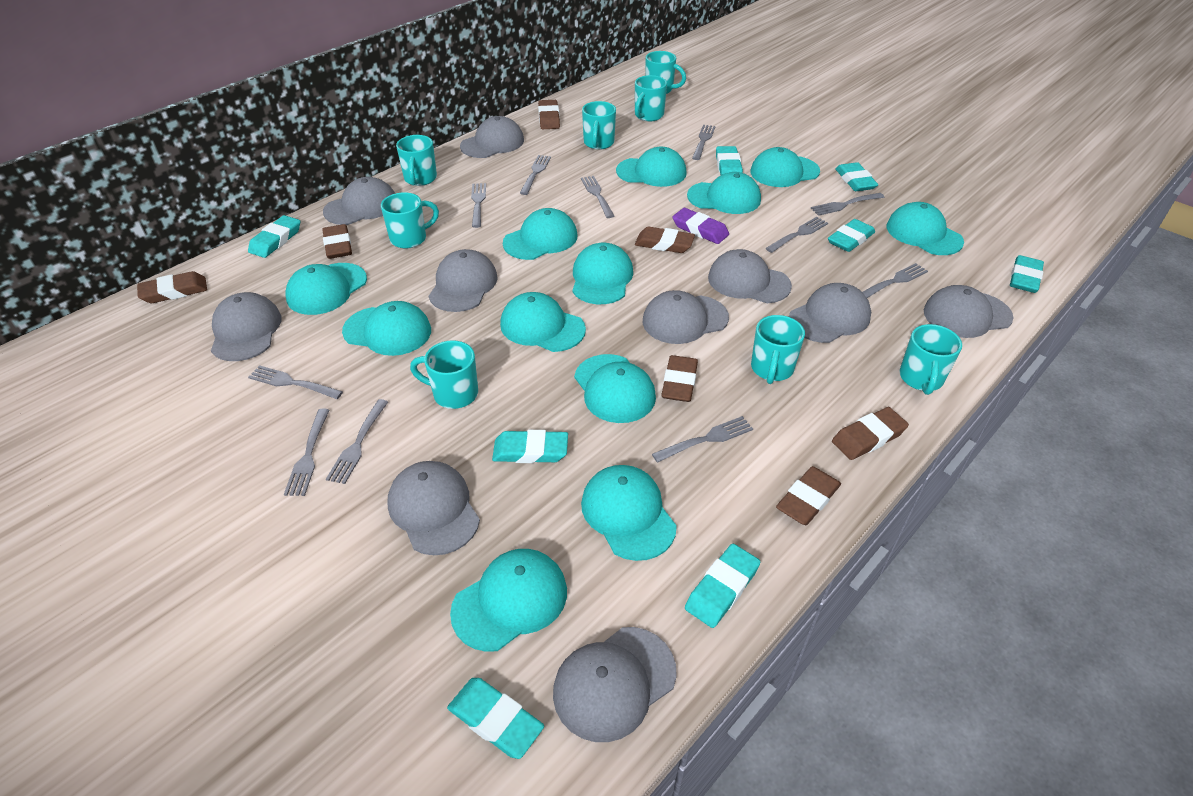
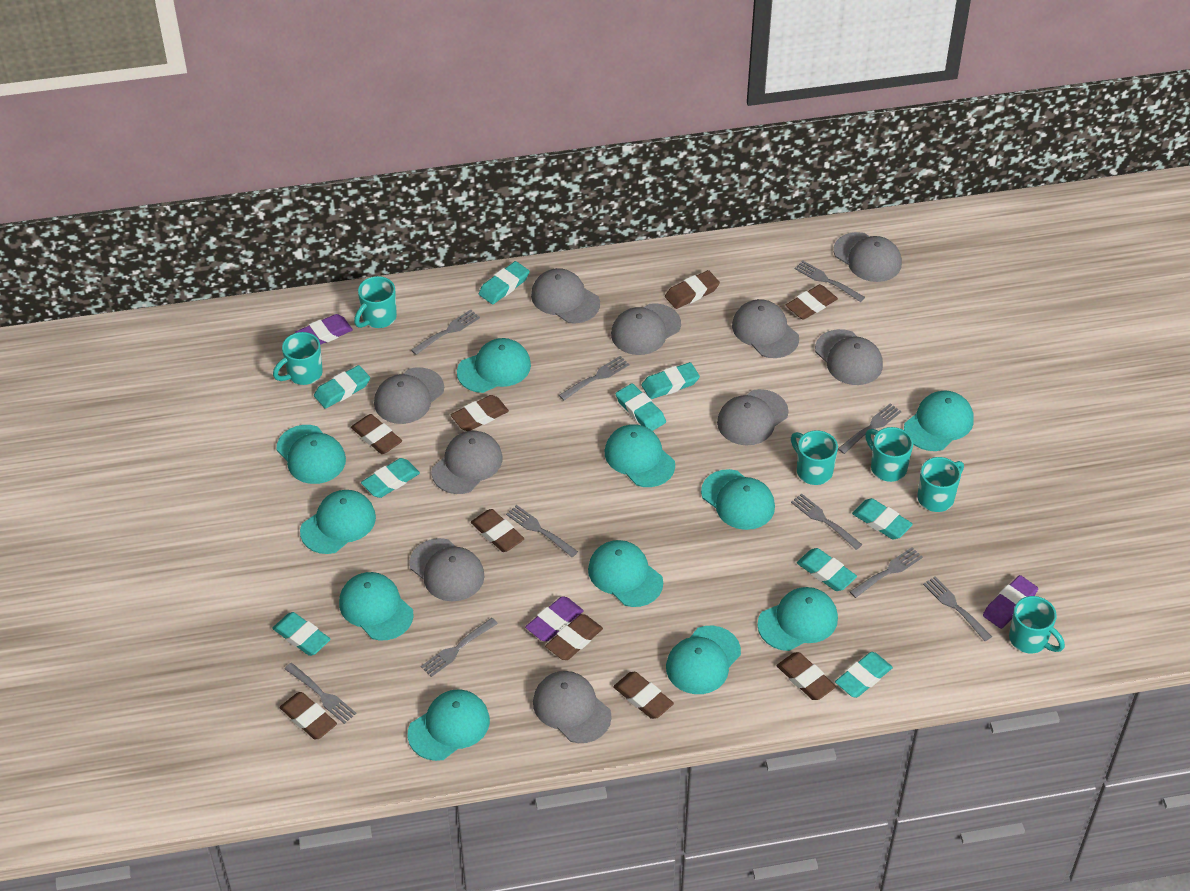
brown eraser: [137,271,207,303] [322,224,352,259] [538,100,560,129] [635,227,695,253] [661,355,698,402] [776,466,841,525] [832,407,909,460] = 7 -> [279,692,337,740] [351,414,402,454] [451,395,509,431] [471,509,525,552] [545,614,603,660] [613,672,674,719] [665,270,720,309] [777,652,836,700] [786,284,838,320] = 9
grey fork: [248,365,343,399] [284,409,330,496] [326,399,388,484] [471,183,486,228] [520,155,551,195] [581,176,614,218] [652,416,753,463] [692,125,715,160] [765,217,828,253] [811,193,884,216] [863,263,928,298] = 11 -> [285,663,357,724] [411,310,480,355] [421,618,498,677] [506,505,578,557] [559,356,629,401] [791,493,862,550] [795,261,865,302] [838,403,902,454] [849,547,923,598] [923,576,992,641] = 10
purple eraser: [672,208,729,244] = 1 -> [295,314,353,345] [525,596,584,642] [983,575,1038,629] = 3
turquoise cap: [285,263,367,315] [342,301,431,356] [450,549,567,652] [500,292,586,352] [503,208,577,260] [572,243,633,304] [574,354,656,423] [581,465,677,561] [616,147,687,187] [687,172,761,214] [750,147,820,187] [887,202,964,255] = 12 -> [276,425,346,484] [300,490,376,554] [339,572,414,641] [408,689,490,761] [457,338,531,393] [588,540,663,607] [605,424,675,487] [666,626,741,694] [701,469,775,530] [757,587,838,651] [904,391,974,451] = 11
turquoise eraser: [248,215,300,258] [447,678,544,759] [492,430,568,463] [685,544,760,628] [716,146,743,175] [828,219,875,252] [835,162,878,191] [1010,255,1044,293] = 8 -> [272,612,331,656] [314,365,370,409] [361,458,420,498] [479,261,530,304] [616,384,666,431] [642,362,700,399] [797,548,857,591] [835,652,893,698] [852,498,913,539] = 9
turquoise mug: [381,192,439,249] [396,135,437,186] [410,340,478,409] [582,101,616,150] [635,75,667,121] [645,51,686,94] [751,315,805,384] [900,324,962,395] = 8 -> [273,332,323,385] [354,276,397,328] [791,430,838,485] [865,427,913,482] [917,457,964,512] [1009,596,1065,653] = 6

